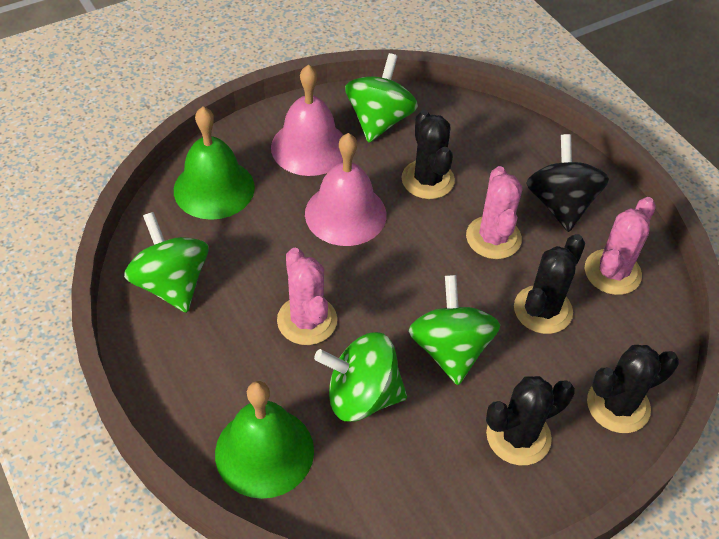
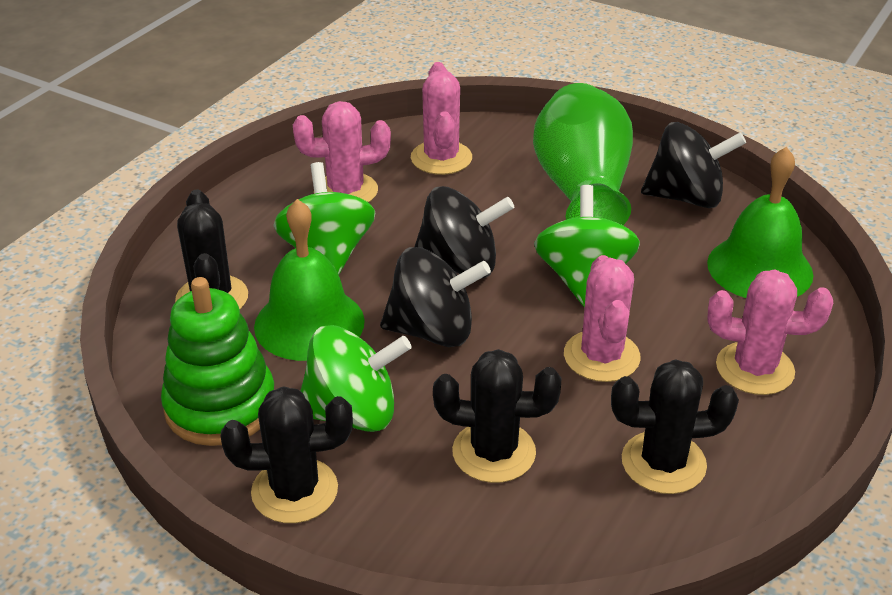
black spinning top: [526,134,609,232] = 1 -> [380,247,491,347] [414,186,514,278] [641,122,746,208] = 3
green spinning top: [124,212,209,313] [314,332,407,421] [345,53,418,142] [408,275,500,385] = 4 -> [273,162,375,275] [301,325,412,432] [534,185,640,307] = 3
green stacking toy: none = 0 -> [161,277,274,446] = 1
green vase: none = 0 -> [533,83,633,225] = 1
pink bell: [271,65,343,176] [305,133,386,246] = 2 -> none = 0
pink cactus: [277,248,337,345] [466,166,522,259] [585,197,656,295] = 3 -> [293,101,391,202] [411,62,472,175] [564,255,641,382] [707,270,833,395] = 4

